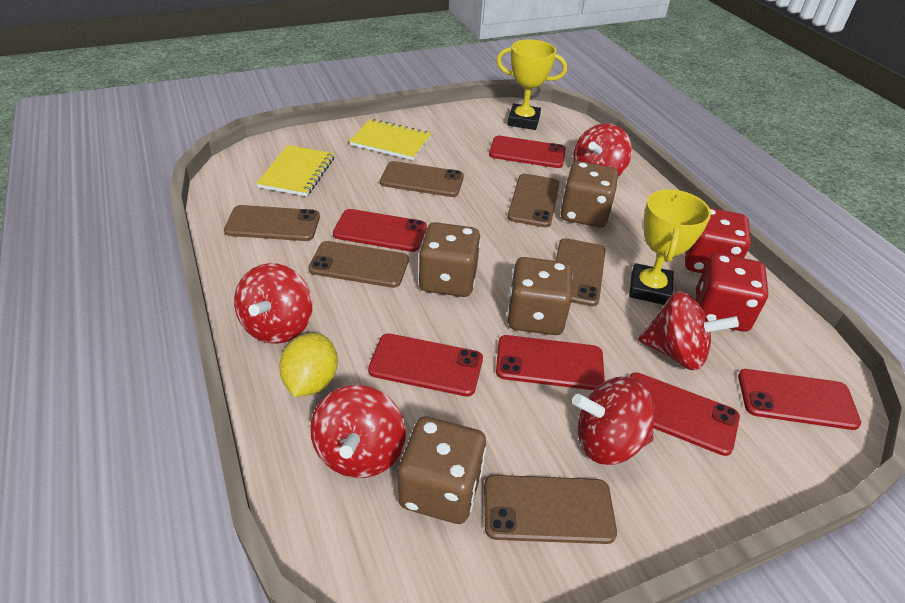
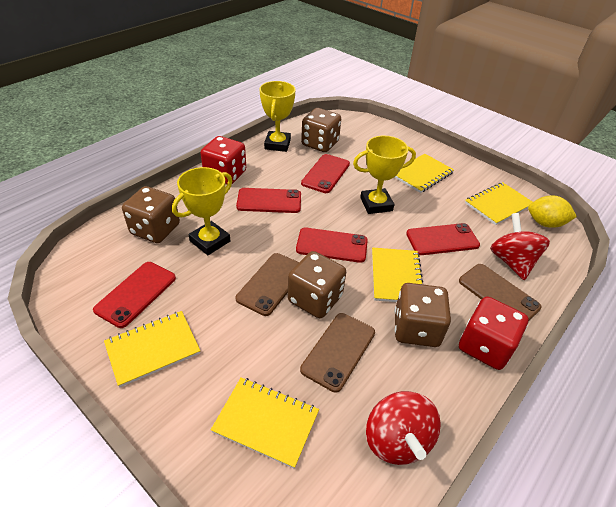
brown phone: [224,205,320,241] [308,241,409,288] [380,161,464,197] [484,475,617,544] [507,174,560,227] [556,238,606,306] = 6 -> [235,253,299,316] [300,313,375,393] [459,264,542,321] = 3
red phone: [333,209,427,252] [368,333,483,396] [489,136,566,168] [496,335,605,390] [630,372,740,456] [738,369,861,430] = 6 -> [93,262,176,328] [236,188,301,213] [296,228,368,263] [301,154,350,193] [406,223,480,255] = 5
red spinning top: [234,263,312,344] [310,385,406,478] [572,377,655,465] [573,123,632,176] [638,291,739,370] = 5 -> [366,391,441,465] [490,213,550,280] = 2
yellow notebook: [257,145,334,196] [349,119,431,160] = 2 -> [104,311,200,387] [211,377,319,469] [372,247,423,302] [394,154,454,193] [465,182,533,225] = 5
yellow trophy: [496,39,567,130] [629,189,711,305] = 2 -> [172,167,232,255] [259,81,296,152] [353,136,416,214] = 3

